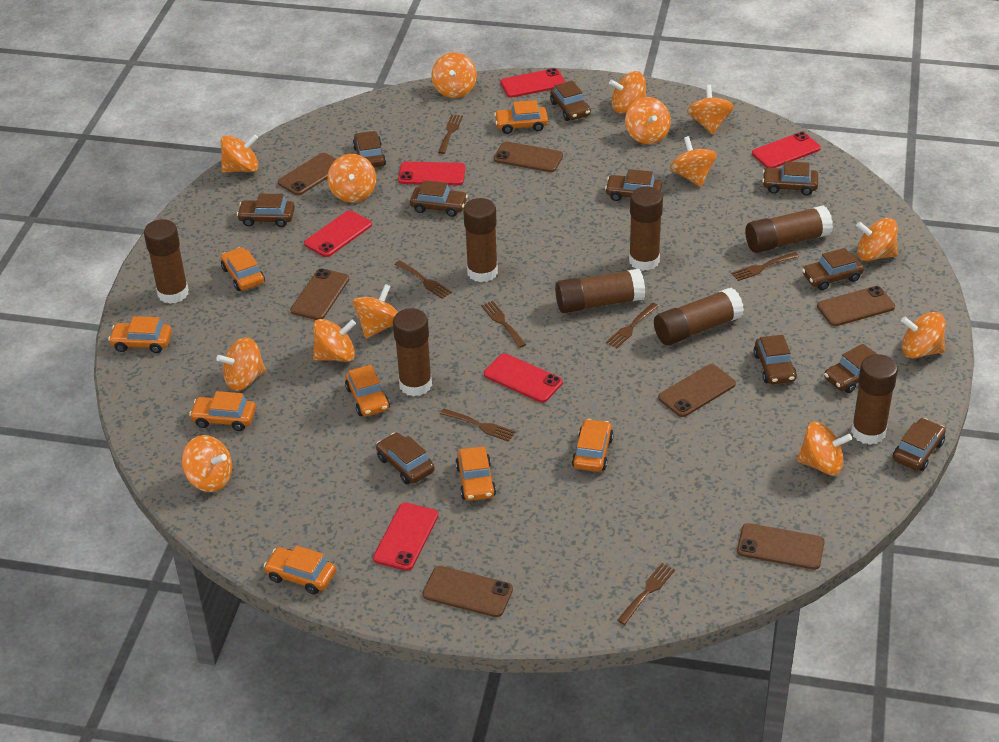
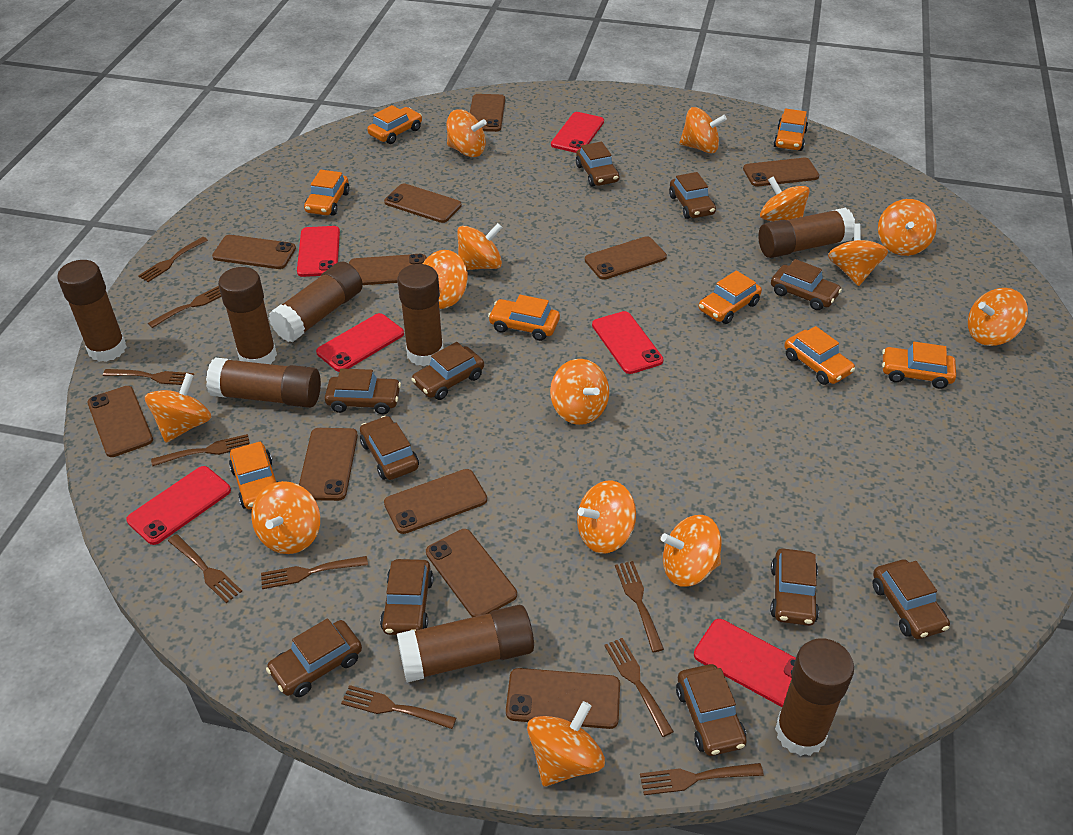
brown fork: [395,260,452,299] [438,114,463,154] [440,408,515,442] [481,301,526,348] [606,303,659,348] [617,563,675,625] [731,252,799,281] = 7 -> [103,369,194,385] [138,237,208,282] [148,286,221,328] [151,434,250,466] [168,534,242,603] [261,556,368,589] [341,685,456,729] [604,638,674,737] [615,561,664,652] [640,763,764,795] = 10
brown phone: [278,153,336,195] [290,268,349,320] [423,566,513,617] [494,141,563,172] [658,364,736,417] [737,523,825,570] [817,286,895,326] = 7 -> [87,386,153,457] [212,235,296,269] [299,428,358,501] [349,254,427,285] [384,183,462,223] [384,469,487,534] [426,529,517,617] [470,94,505,132] [506,668,620,729] [585,236,667,280] [743,158,819,186] = 11

